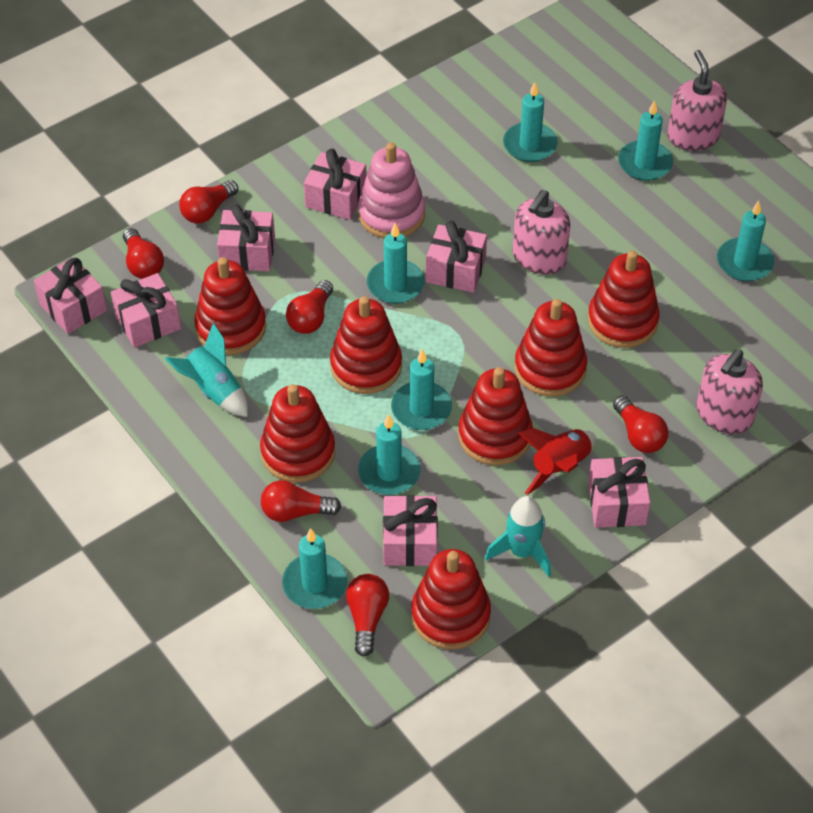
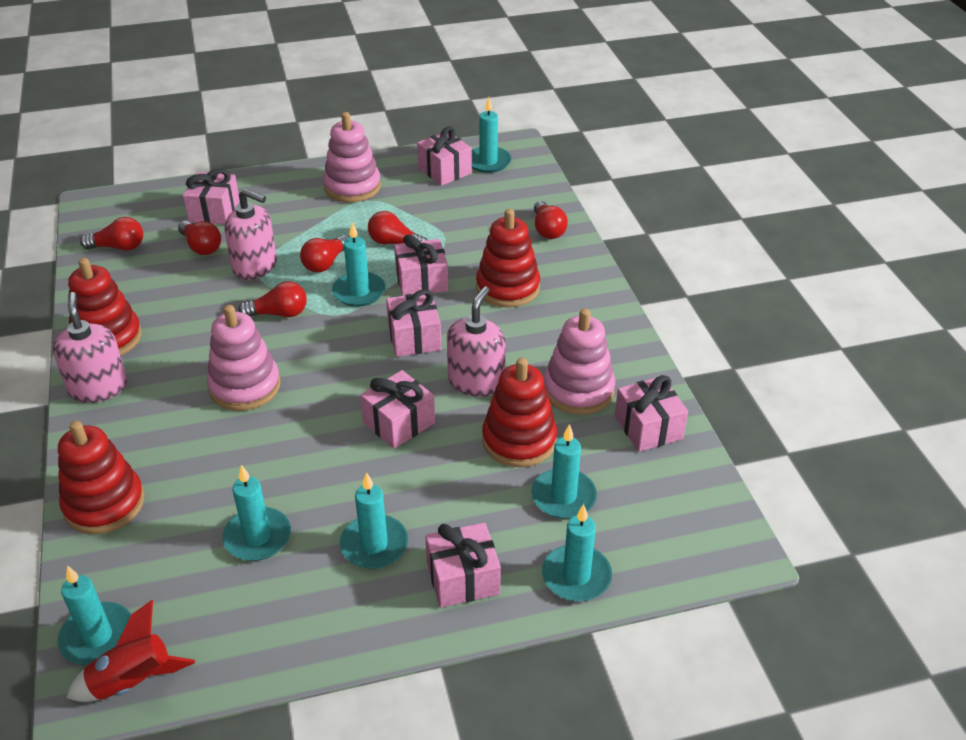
pink stacking toy: [358,142,425,238] = 1 -> [207,305,280,411] [323,112,381,202] [544,308,615,415] = 3
red stacking toy: [194,257,266,355] [260,384,335,483] [330,296,402,394] [411,549,491,650] [458,367,533,465] [515,299,587,396] [588,250,659,348] = 7 -> [58,421,145,534] [68,258,142,355] [476,209,540,307] [482,358,557,467] = 4
turquoise rocket: [165,323,248,417] [485,496,551,577] = 2 -> none = 0

